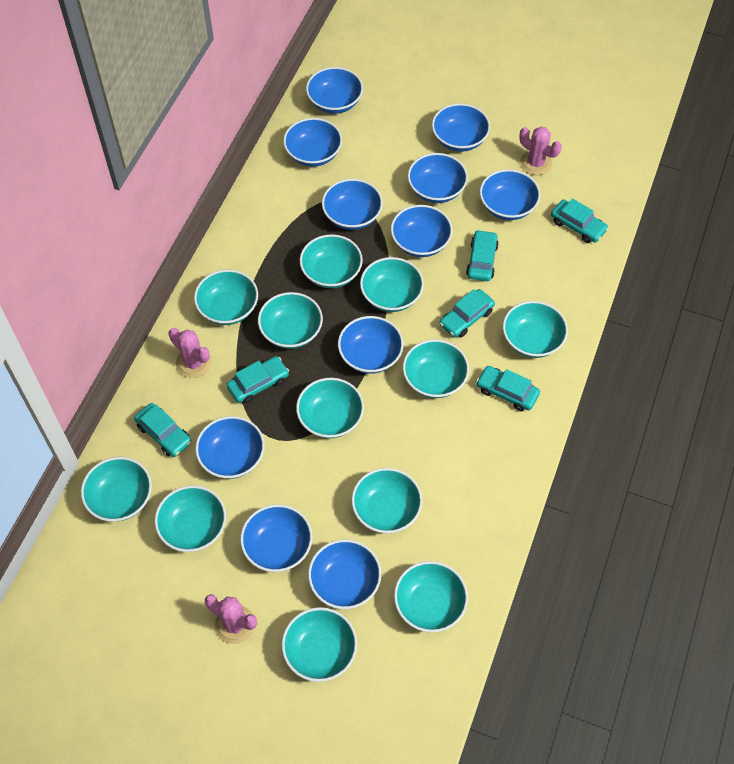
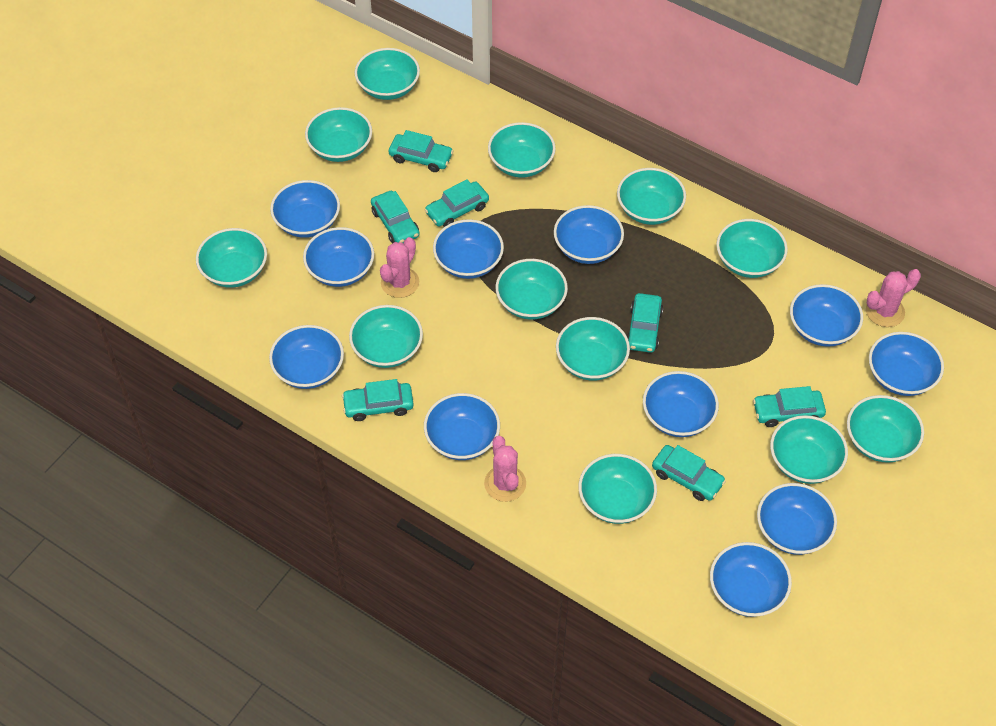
turquoise car: [134,403,192,457] [226,356,289,403] [439,289,495,338] [466,230,499,281] [476,366,540,411] [551,198,609,243] = 6 -> [342,379,414,421] [371,191,420,244] [389,130,453,172] [425,179,489,227] [627,293,663,353] [652,445,726,501] [753,386,826,427] = 7

